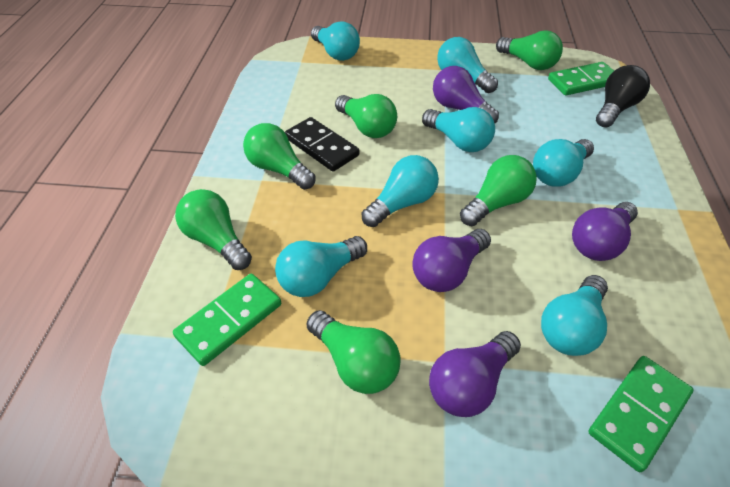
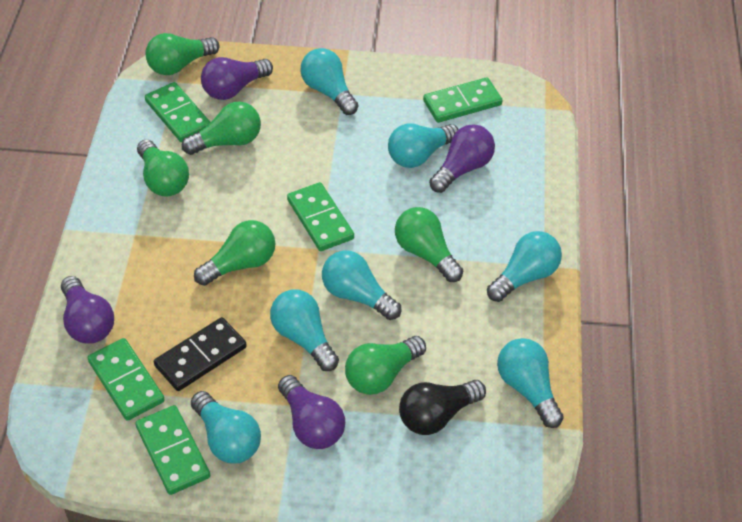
green domino: [173,274,281,366] [548,62,614,96] [589,356,694,472] = 3 -> [88,338,165,421] [135,405,210,495] [145,82,210,142] [287,182,354,251] [423,77,502,123] = 5

